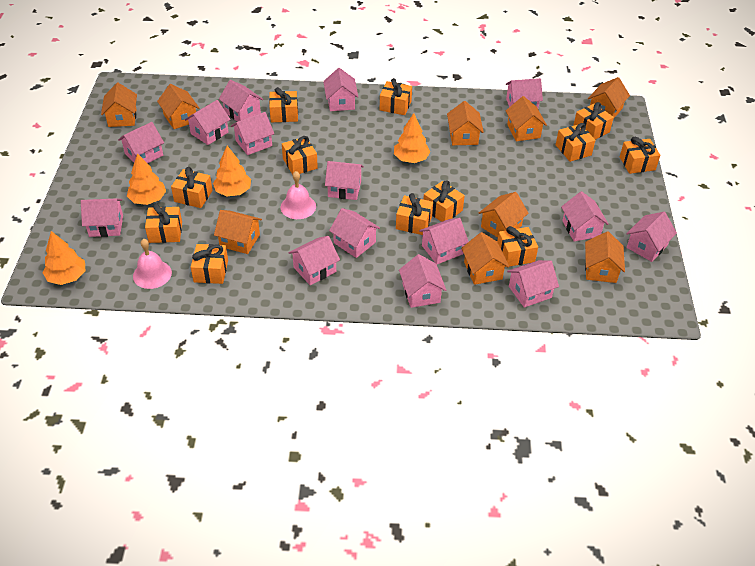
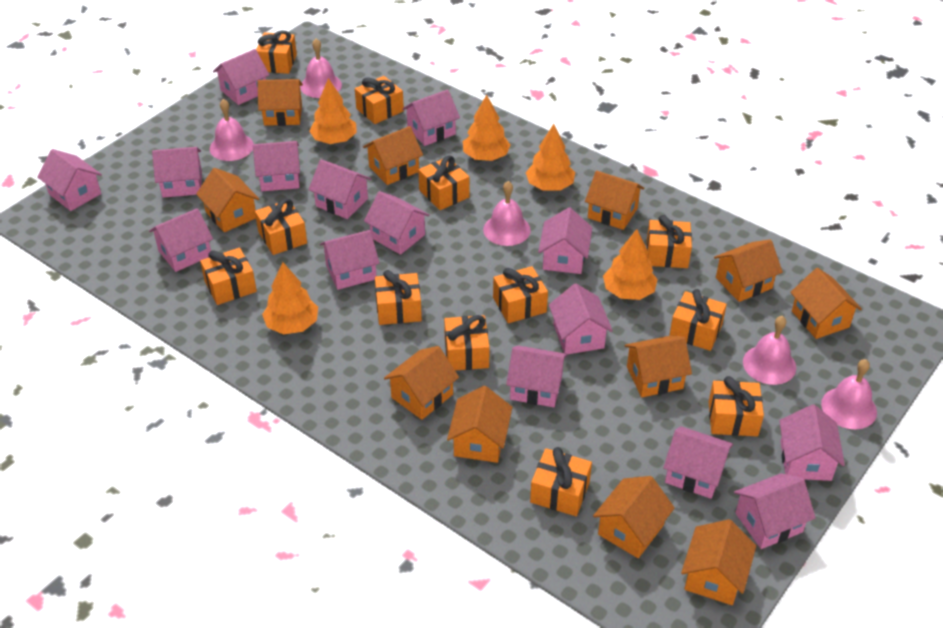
orange house: [101,83,137,127] [157,84,199,129] [214,210,262,254] [447,101,484,145] [461,232,509,285] [479,192,529,238] [506,96,547,141] [585,231,625,283] [588,77,630,119] = 9 -> [196,168,259,232] [258,79,303,126] [363,126,423,185] [384,346,459,420] [447,386,512,463] [585,171,644,230] [593,476,675,558] [624,335,692,397] [681,519,756,605] [714,239,783,302] [790,268,862,339] = 11
orange tree: [42,231,85,285] [127,153,166,205] [213,146,251,196] [394,113,430,163] = 4 -> [262,262,318,334] [309,78,357,144] [463,95,511,161] [526,124,575,191] [603,229,658,300] = 5
pink bell: [133,239,172,289] [281,171,316,219] = 2 -> [210,99,254,161] [300,39,342,98] [483,181,531,246] [743,316,796,385] [821,359,877,429] = 5

